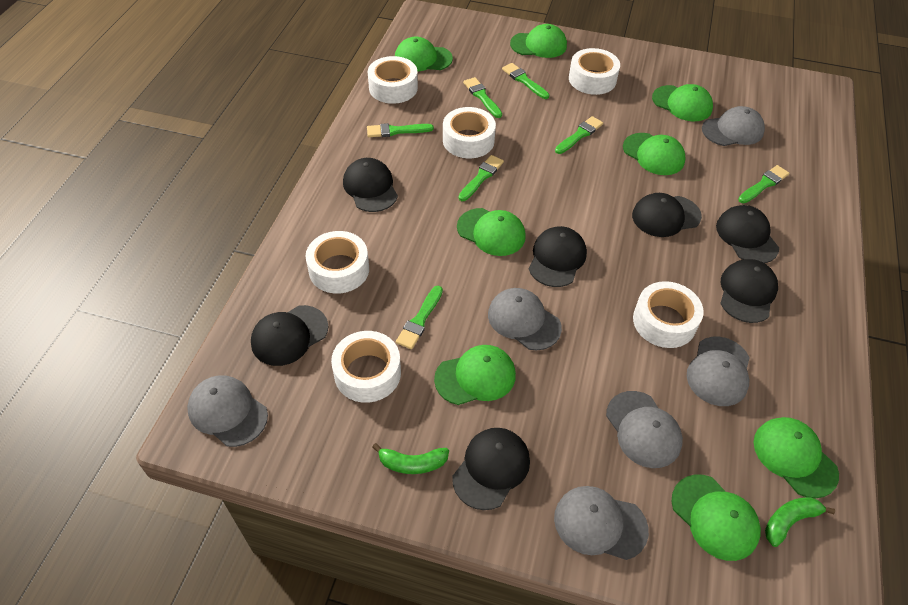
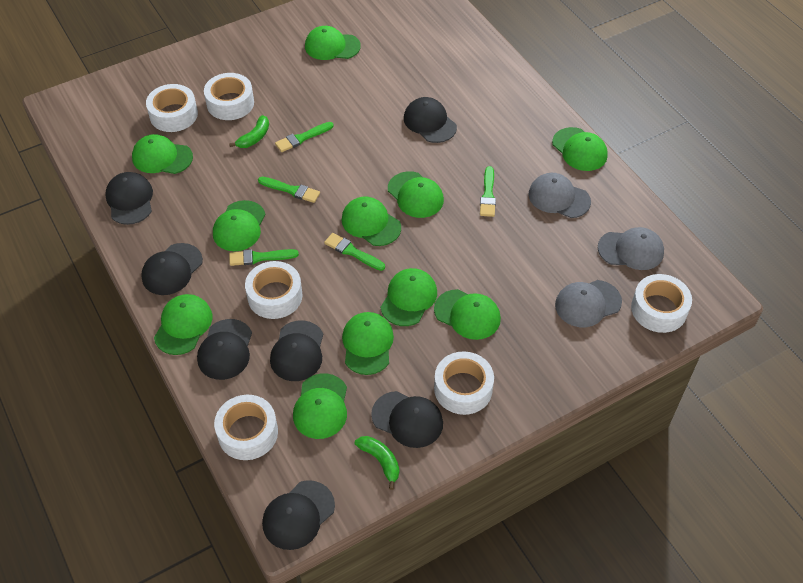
green brush: [367,123,434,137] [396,285,443,349] [459,155,504,201] [463,77,502,118] [502,63,550,99] [555,116,603,154] [738,165,789,203] = 7 -> [229,249,299,266] [258,177,320,203] [275,122,334,152] [324,233,385,271] [480,166,496,217] = 5
green cap: [395,37,453,71] [434,345,516,405] [457,208,526,256] [510,24,567,58] [623,133,686,175] [652,84,713,121] [672,474,761,561] [754,417,839,498] = 8 -> [132,134,193,174] [154,294,212,355] [213,200,266,251] [293,373,347,439] [305,26,361,60] [342,196,401,246] [342,312,394,375] [380,268,437,326] [388,171,444,218] [434,289,501,340] [552,127,608,171] = 11
grey cap: [187,375,268,447] [488,288,562,351] [554,486,649,560] [606,391,683,468] [687,337,750,406] [702,106,765,146] = 6 -> [529,173,591,218] [555,280,622,327] [598,227,664,270] = 3

